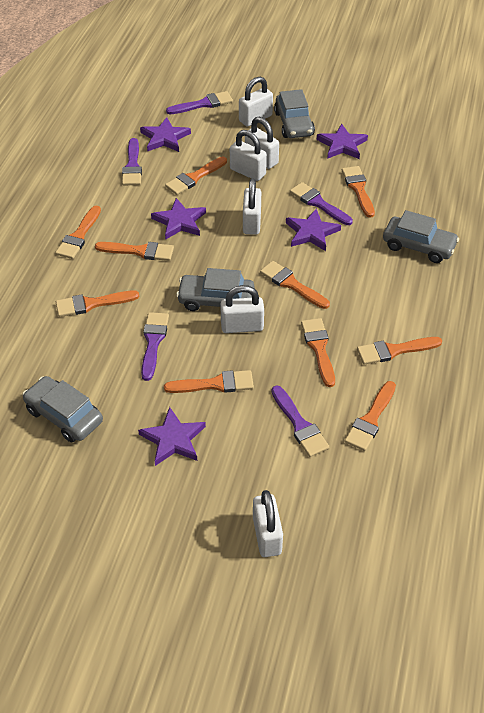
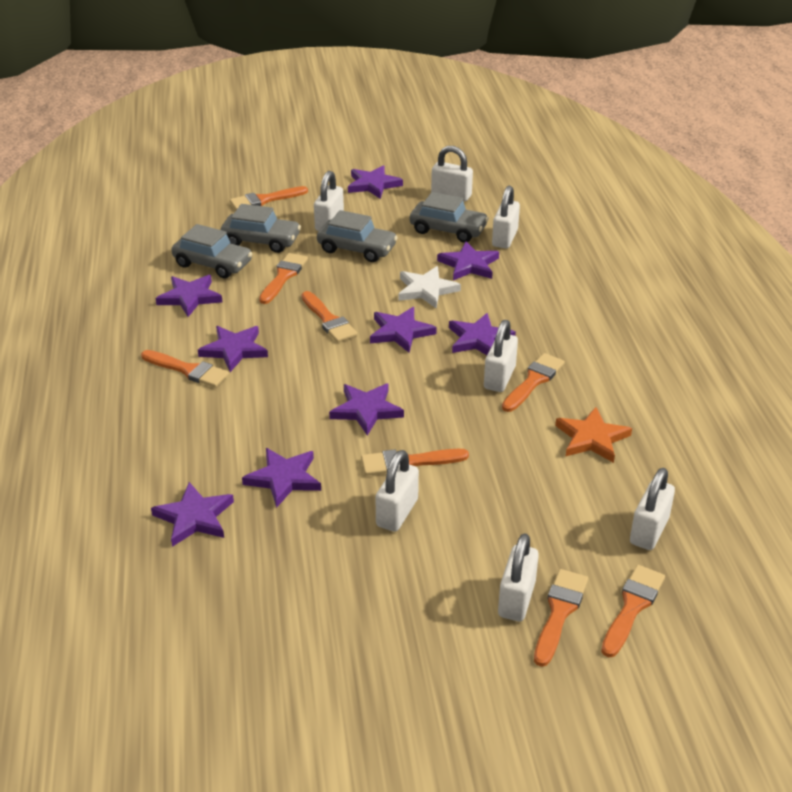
orange brush: [55,206,101,259] [56,291,139,317] [95,242,174,261] [164,370,254,393] [165,157,227,195] [260,261,330,309] [301,318,335,387] [342,166,375,218] [344,381,396,451] [357,337,442,364] = 10 -> [141,350,229,388] [230,186,308,210] [259,253,308,304] [302,291,357,342] [361,449,469,476] [502,353,565,412] [534,569,588,667] [601,565,665,657] = 8
orange star: none = 0 -> [555,407,632,463] = 1
purple brush: [122,138,142,185] [141,312,169,381] [166,91,233,114] [271,385,329,457] [290,182,353,225] = 5 -> none = 0
purple star: [138,407,206,466] [140,117,191,152] [151,198,206,240] [286,208,341,251] [317,124,368,159] = 5 -> [151,482,234,547] [155,275,222,317] [198,326,268,372] [242,448,321,508] [329,383,404,436] [348,165,403,199] [370,307,437,353] [437,242,499,280] [449,313,516,355] = 9
white padlock: [220,285,264,333] [230,130,267,181] [239,77,273,127] [243,178,261,235] [245,117,279,169] [253,490,283,557] = 6 -> [314,171,344,231] [376,450,419,532] [431,146,473,202] [484,320,518,392] [492,186,520,248] [498,533,539,621] [630,468,675,550] = 7
white star: none = 0 -> [398,266,461,309] = 1

